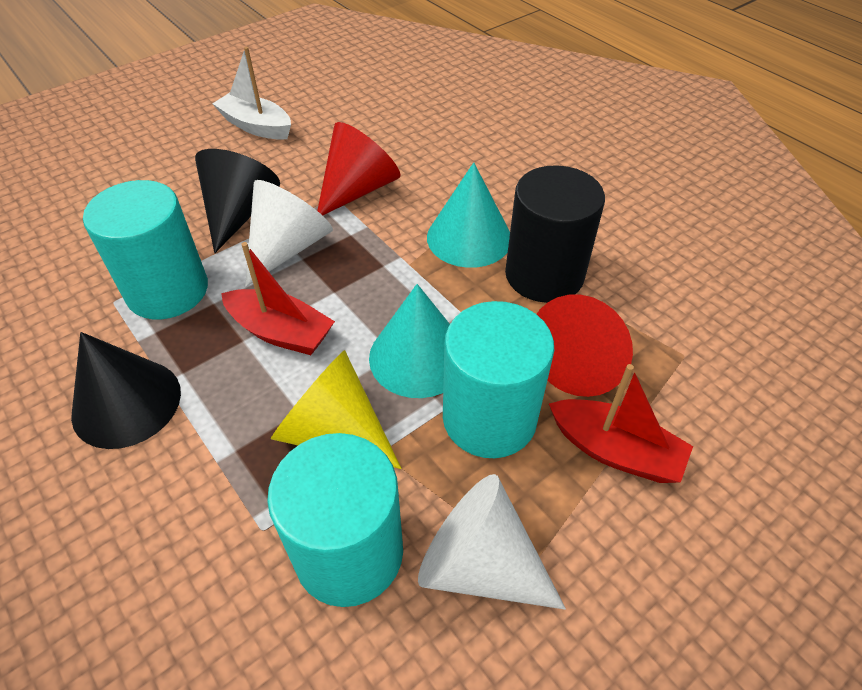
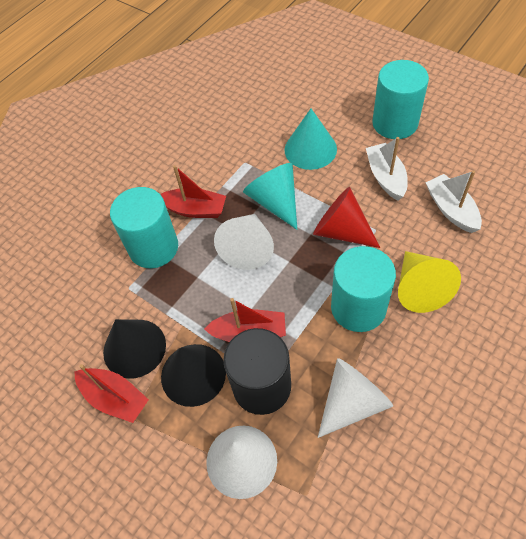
red boat: [221,242,335,355] [549,364,693,483] = 2 -> [74,364,149,423] [160,165,226,218] [204,298,286,342] = 3
red cone: [317,122,400,216] [537,295,633,397] = 2 -> [313,187,380,248] = 1
white boat: [212,47,291,140] = 1 -> [366,137,408,201] [425,170,482,233] = 2
white cone: [245,180,333,287] [418,474,566,610] = 2 -> [207,426,277,499] [214,214,274,270] [318,358,393,438] = 3

